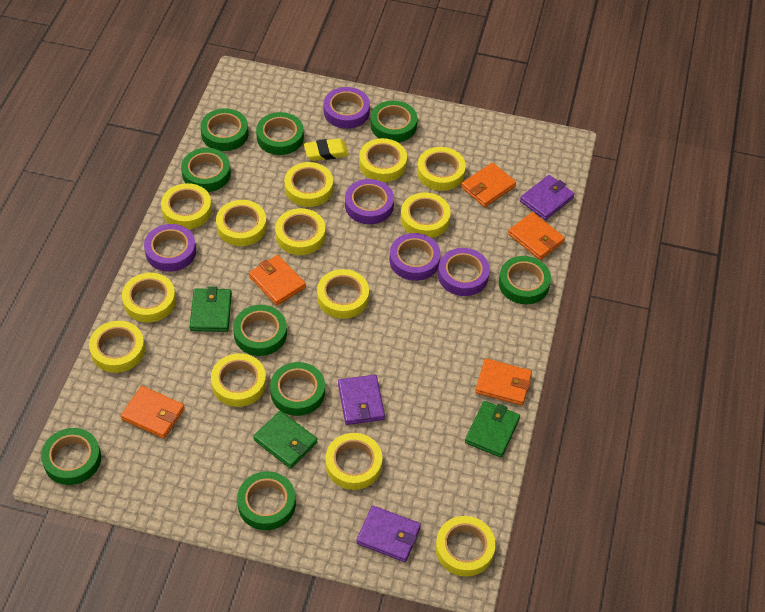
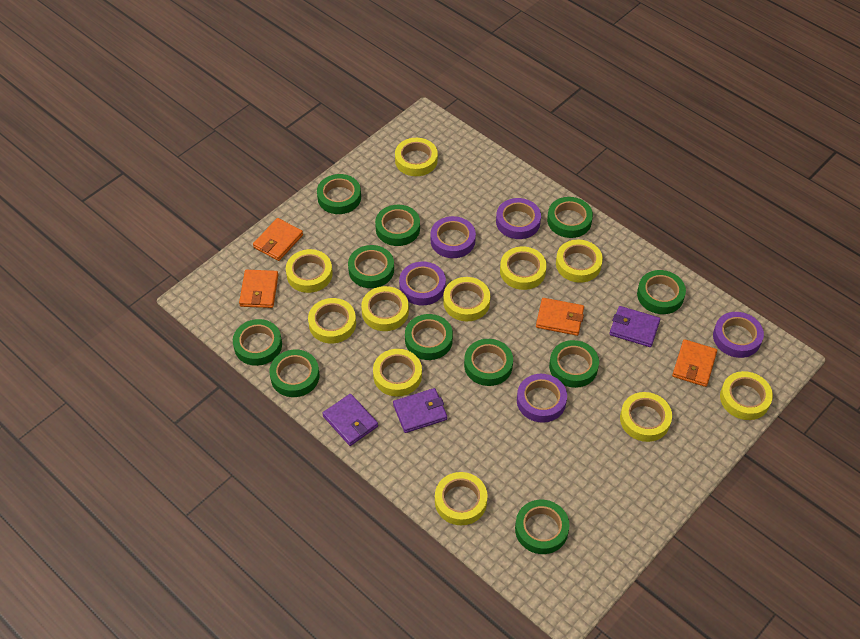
green tape: [41,428,101,485] [181,148,231,192] [200,108,249,151] [233,305,287,356] [237,471,296,530] [256,112,304,155] [270,362,325,416] [370,100,417,142] [499,256,551,304] = 9 -> [233,319,282,366] [269,350,319,397] [317,174,361,214] [348,245,394,288] [375,205,420,246] [405,314,453,360] [464,339,513,386] [515,500,569,554] [547,197,593,238] [549,340,599,388] [637,270,686,314] = 11
green wallet: [190,286,232,332] [253,411,317,469] [465,401,520,458] = 3 -> none = 0
orange wallet: [121,386,185,439] [249,255,306,305] [461,163,516,207] [475,359,532,405] [508,212,565,260] = 5 -> [239,270,278,308] [253,218,303,261] [536,298,584,336] [672,339,717,387] = 4
yellow eraser: [304,138,349,161] = 1 -> none = 0
yellow tape: [89,321,145,373] [122,273,176,322] [161,183,212,229] [211,353,266,407] [216,200,267,246] [275,208,325,255] [284,162,333,207] [317,269,369,319] [326,433,382,490] [359,138,407,182] [401,193,451,238] [417,147,466,191] [436,516,496,577] = 13 -> [286,249,333,293] [308,298,356,343] [361,286,409,331] [373,349,422,397] [395,138,438,176] [435,472,488,525] [443,277,490,321] [500,246,547,290] [556,240,603,283] [620,392,672,442] [720,371,773,420] = 11

